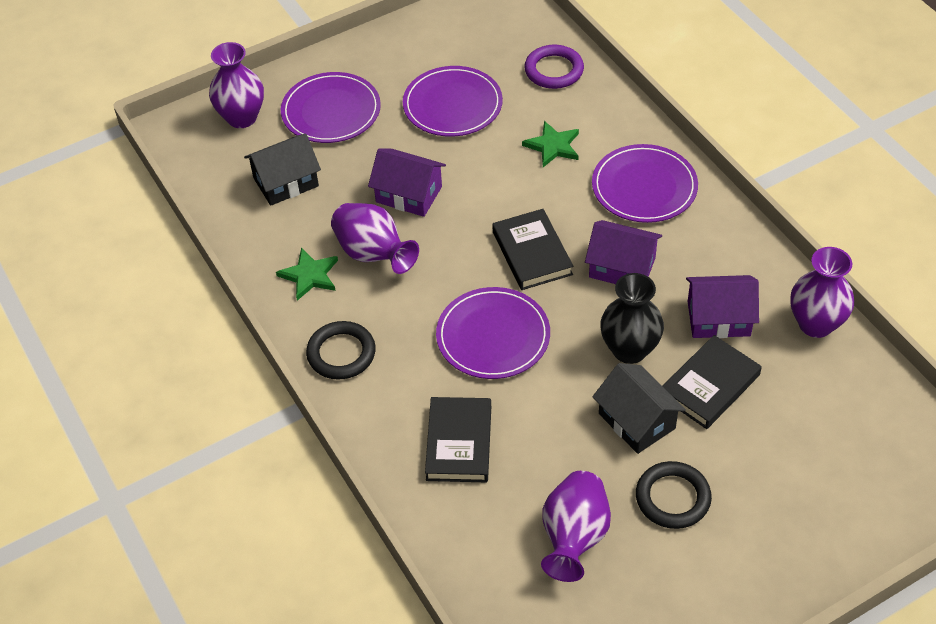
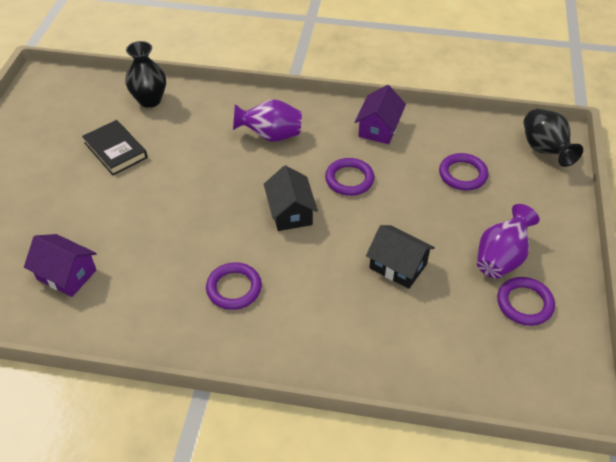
black book: [425,397,491,482] [492,209,573,290] [663,335,762,429] = 3 -> [82,120,148,175] = 1
black ring: [306,321,376,380] [636,461,712,529] = 2 -> none = 0
black vase: [600,273,664,364] = 1 -> [125,41,166,108] [524,109,583,167] = 2
green star: [276,248,338,301] [522,121,579,167] = 2 -> none = 0
purple house: [368,148,446,217] [585,220,662,284] [686,275,759,338] = 3 -> [24,234,97,297] [355,85,406,144] = 2
purple plate: [281,72,381,143] [403,66,503,137] [436,287,550,379] [592,144,698,223] = 4 -> none = 0
purple ring: [524,45,584,89] = 1 -> [206,262,262,310] [325,158,374,196] [439,153,488,191] [497,277,555,326] = 4
purple vase: [209,42,264,128] [331,203,419,274] [541,471,611,582] [790,247,854,338] = 4 -> [233,99,302,142] [477,204,539,279] = 2

